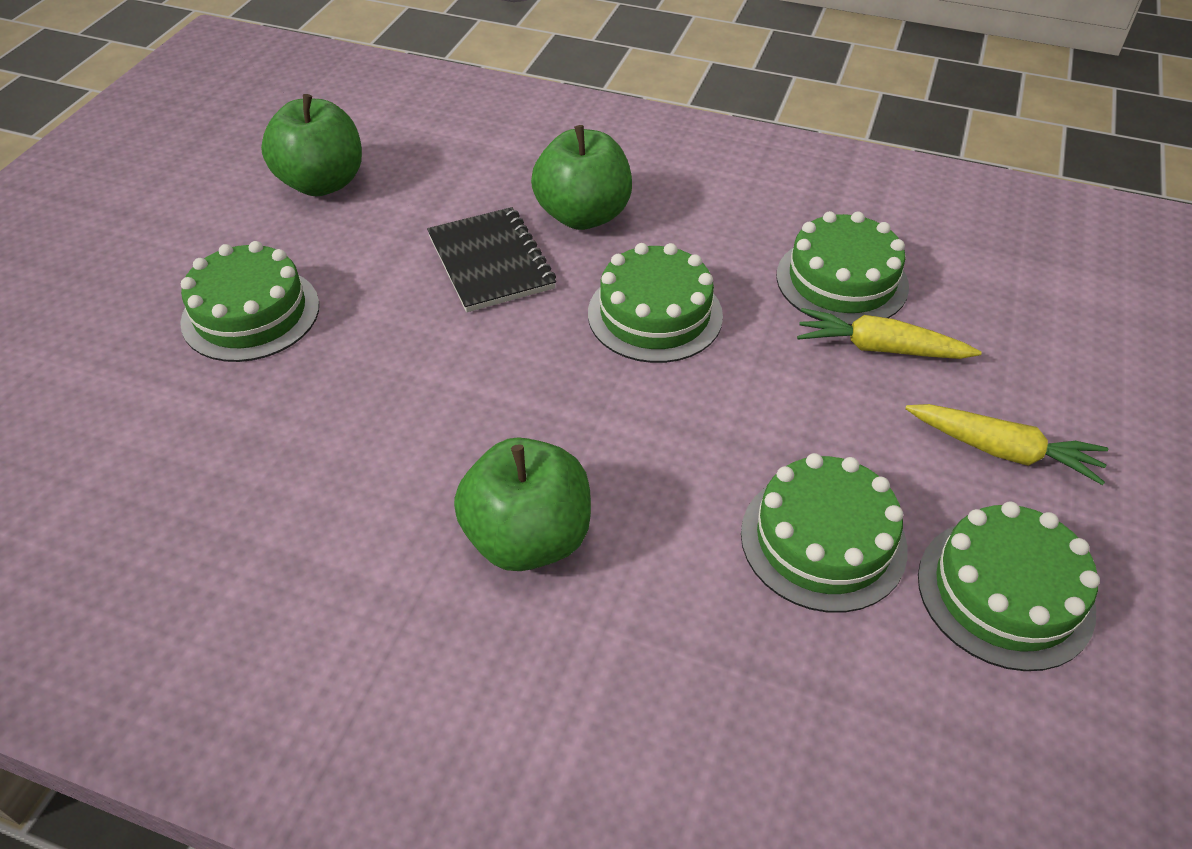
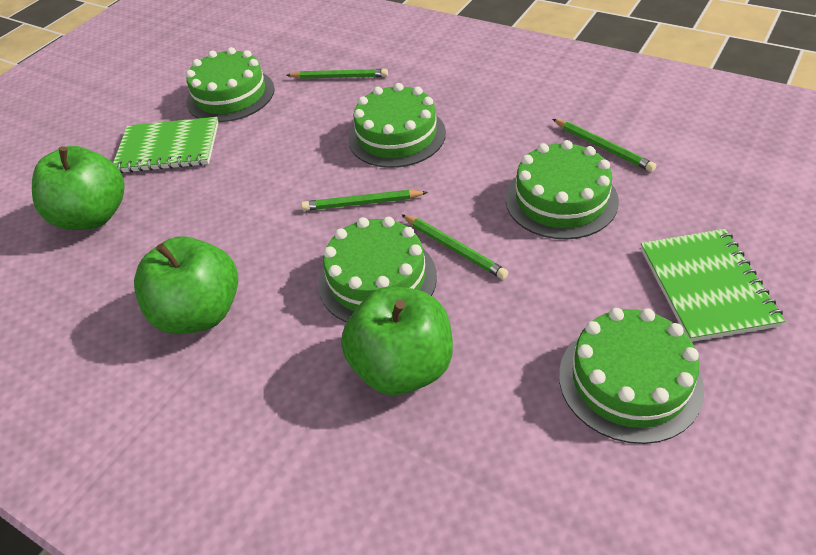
black notebook: [427,207,556,312] = 1 -> none = 0
green notebook: none = 0 -> [113,117,219,173] [641,229,785,342] = 2
green pencil: none = 0 -> [286,69,388,79] [301,190,428,211] [401,214,509,279] [552,119,656,172] = 4
yellow carrot: [797,308,982,359] [905,404,1108,485] = 2 -> none = 0

